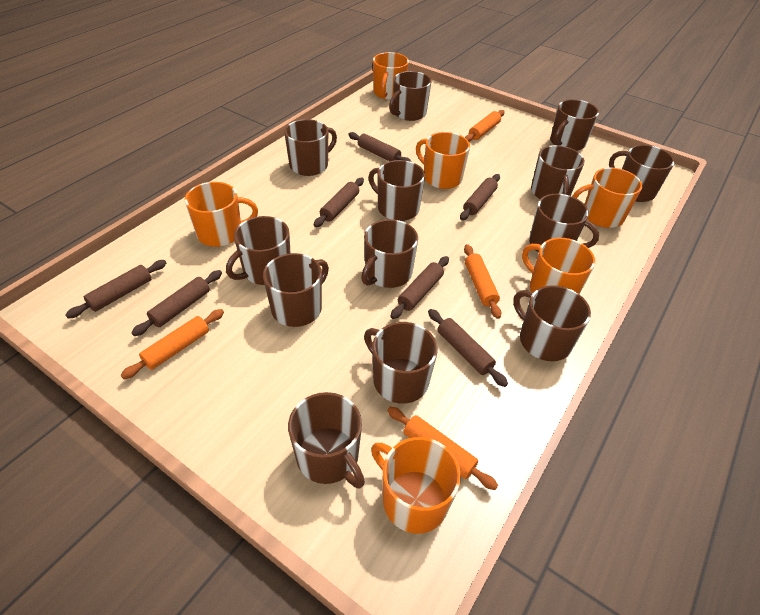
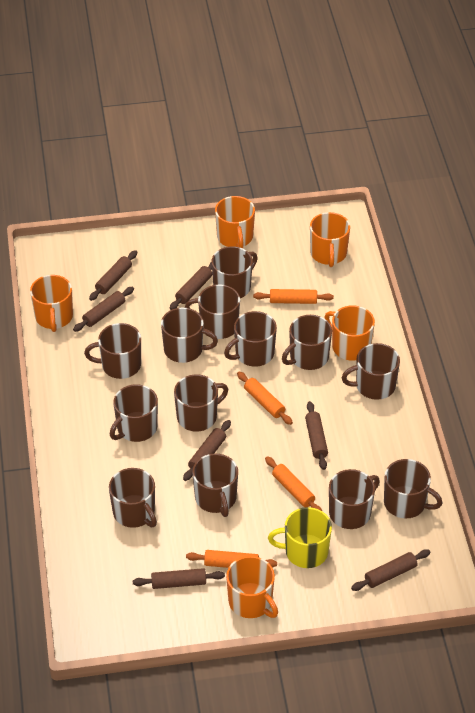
orange mug: [185,182,258,247] [371,437,461,534] [373,52,409,100] [416,132,470,189] [522,238,595,294] [572,168,642,228] = 6 -> [30,275,73,332] [215,196,255,248] [226,556,278,618] [310,212,350,267] [324,305,375,361] = 5
yellow mug: none = 0 -> [268,507,332,568] = 1

